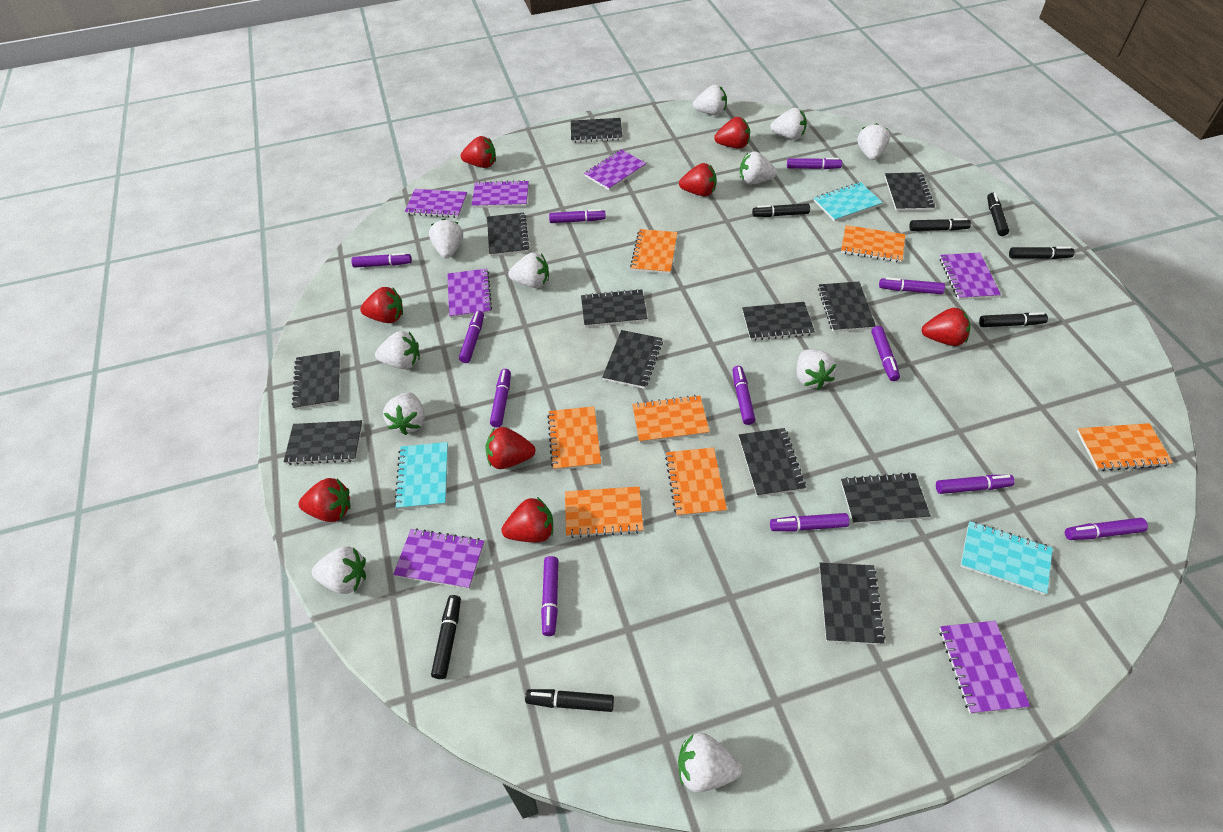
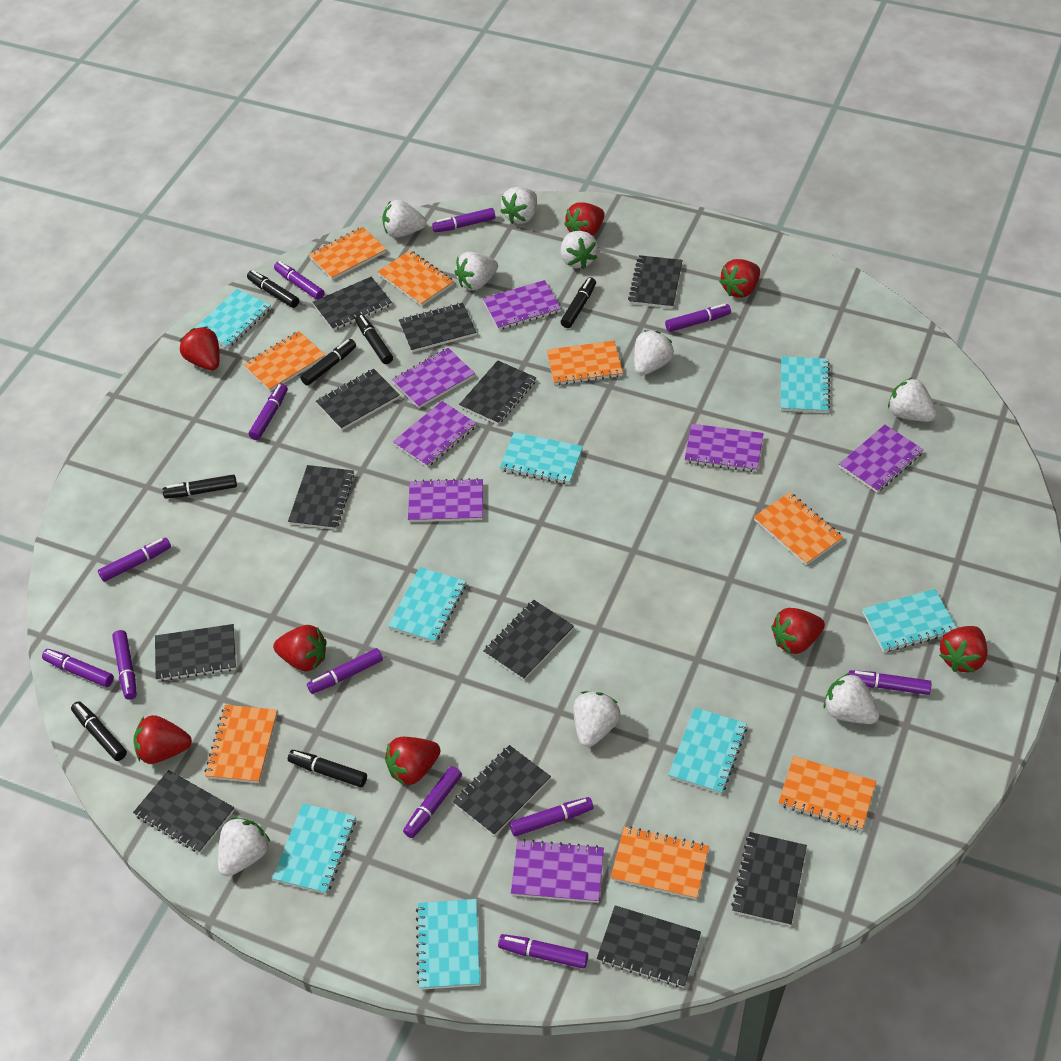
orange notebook: [547,406,601,471] [565,486,643,538] [630,229,677,274] [632,395,710,443] [665,448,727,517] [841,225,905,262] [1077,423,1173,471] = 7 -> [205,705,278,783] [243,331,325,391] [309,227,386,280] [378,250,454,306] [547,341,623,385] [611,826,709,900] [754,492,843,565] [778,756,876,831] = 8
turquoise notebook: [394,442,448,510] [814,182,883,222] [960,521,1053,595] = 3 -> [195,289,271,348] [272,803,356,894] [388,567,466,643] [416,899,480,990] [500,432,583,484] [668,707,747,794] [780,356,830,413] [862,589,957,652] = 8
white strawberry: [312,546,366,594] [375,331,420,369] [383,392,425,435] [429,219,463,258] [508,252,549,288] [678,733,742,792] [693,85,727,115] [740,151,777,184] [770,108,807,140] [797,349,837,390] [857,123,890,160] = 11 -> [218,817,270,876] [382,200,426,238] [455,252,498,290] [500,187,537,224] [561,231,598,269] [573,691,620,747] [634,330,674,375] [824,673,880,724] [888,378,937,422] = 9

